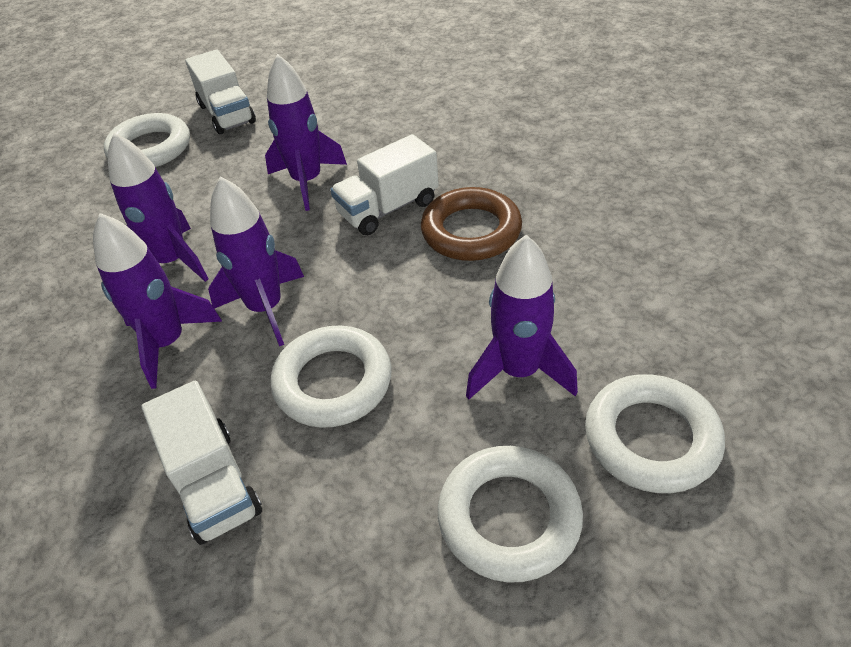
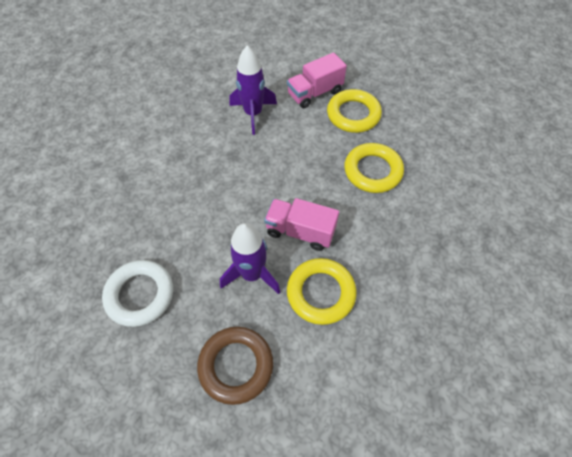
pink truck: none = 0 -> [264,198,339,251] [287,52,347,108] = 2
purple rocket: [93,213,222,389] [108,133,208,282] [208,176,304,346] [265,54,347,211] [466,235,578,400] = 5 -> [220,223,280,294] [229,45,277,135] = 2
white ring: [104,113,190,167] [271,326,392,428] [438,446,583,583] [585,374,725,493] = 4 -> [102,260,173,327] = 1
white truck: [142,381,262,545] [185,50,256,134] [330,134,439,235] = 3 -> none = 0
yellow ring: none = 0 -> [287,258,357,325] [327,89,382,133] [344,143,404,193] = 3

